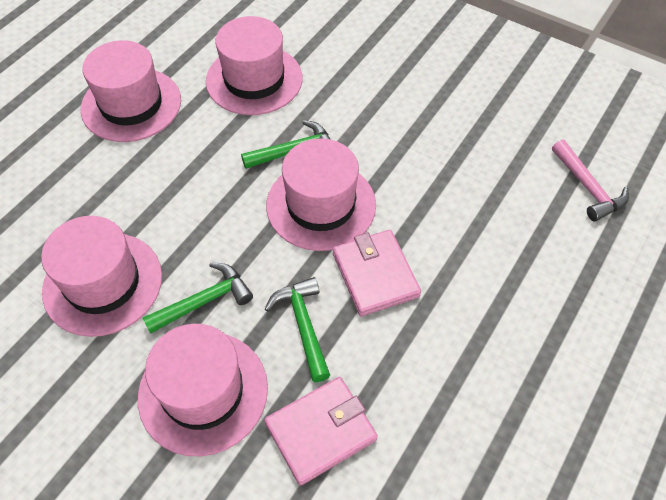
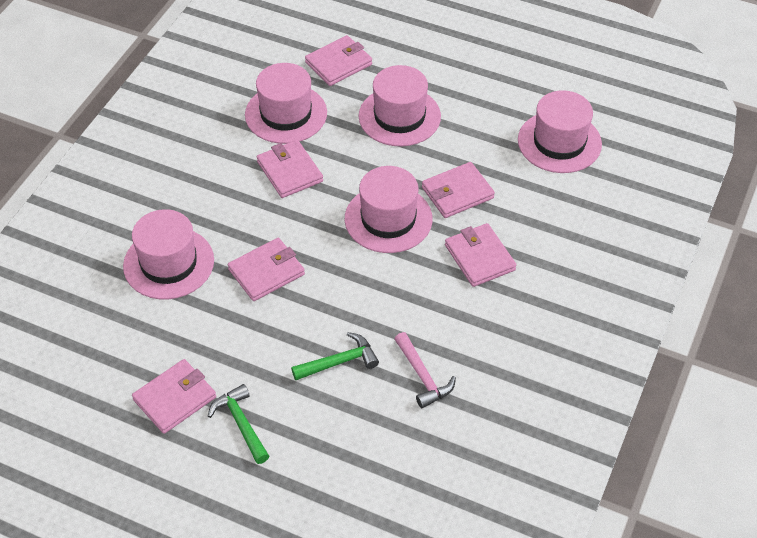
green hammer: [143,262,253,334] [241,120,330,169] [265,277,330,382] = 3 -> [208,384,269,464] [291,332,379,380] = 2
pink wallet: [264,377,378,486] [333,230,421,316] = 2 -> [132,359,216,434] [228,238,305,301] [257,140,323,198] [305,35,372,86] [422,162,495,218] [445,223,516,287] = 6

